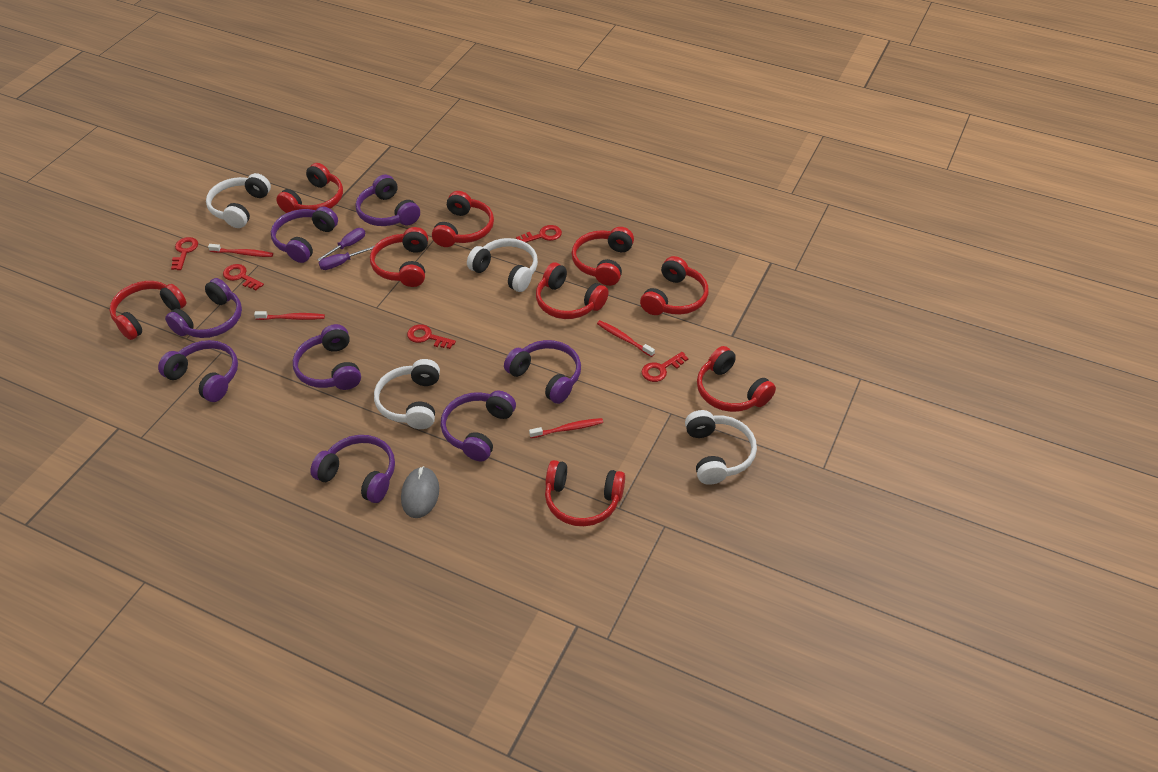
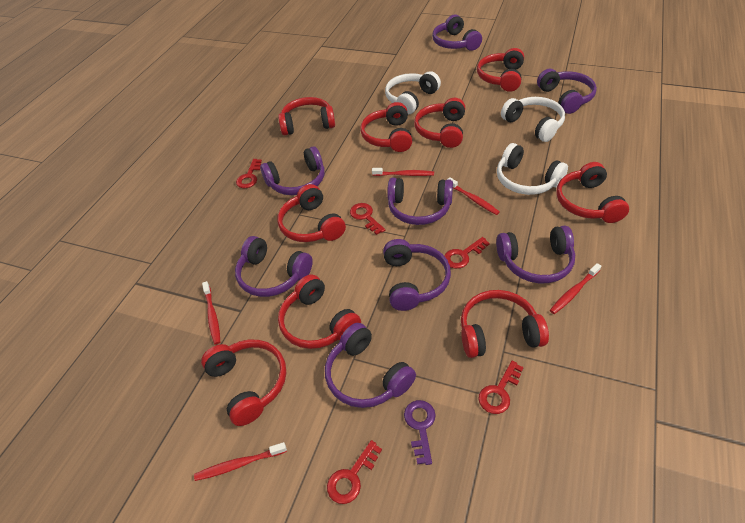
grey mouse: [401,466,439,518] = 1 -> none = 0
purple key: none = 0 -> [404,400,436,465] = 1
purple screwdriver: [317,228,365,261] [319,246,374,270] = 2 -> none = 0
red toothbrush: [208,244,273,257] [254,311,325,320] [529,418,603,438] [597,320,655,357] = 4 -> [194,442,287,481] [202,281,220,345] [372,168,434,176] [447,177,500,215] [550,263,601,314] = 5
white headphones: [206,173,271,228] [374,359,440,429] [467,238,538,292] [685,410,757,485] = 4 -> [385,71,441,114] [497,143,568,195] [501,97,565,142] = 3

